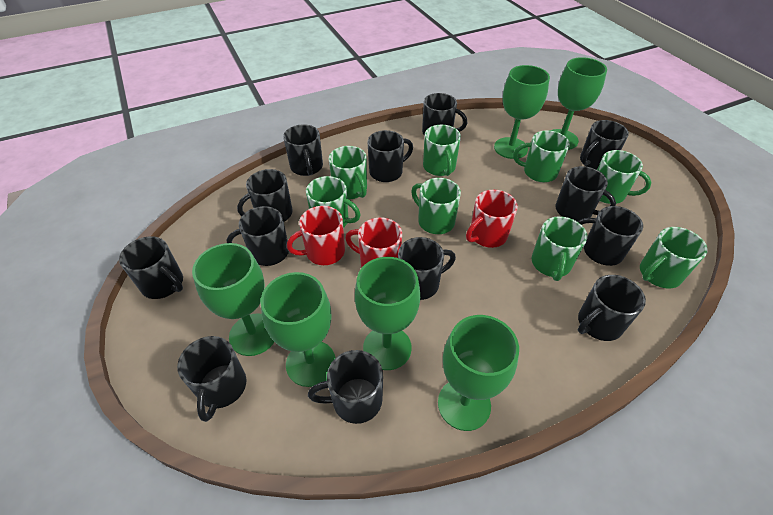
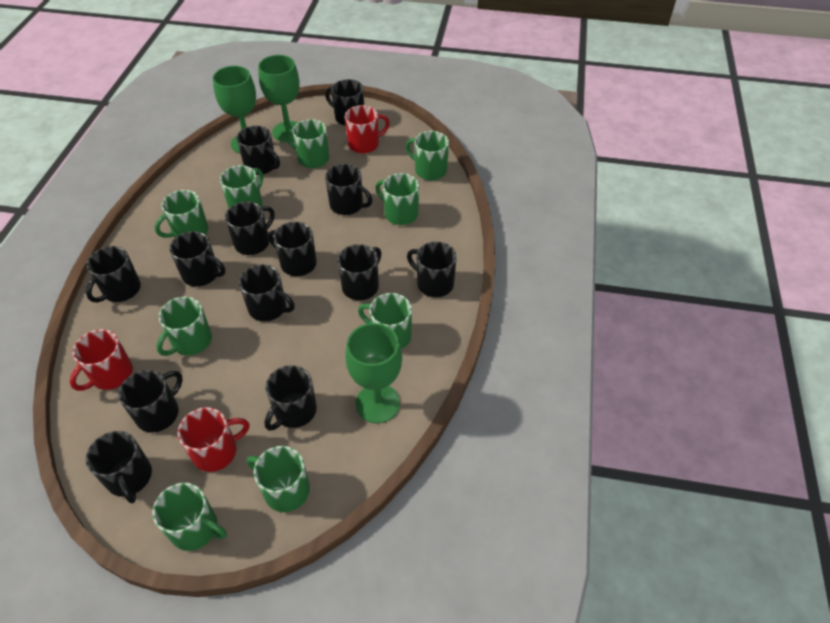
green goblet: [192,243,274,356] [261,272,335,387] [355,257,420,370] [438,315,519,431] [494,65,550,159] [550,57,607,150] = 6 -> [213,66,256,153] [258,55,300,142] [345,323,402,423] = 3
green mug: [306,176,361,228] [329,146,367,199] [411,178,461,234] [423,125,461,176] [513,130,570,182] [531,216,587,281] [597,150,651,204] [640,227,708,288] = 8 -> [152,483,227,551] [155,190,208,238] [156,297,212,356] [220,165,263,208] [247,446,310,512] [285,119,329,168] [358,293,412,349] [375,173,419,225] [405,131,449,180] = 9

